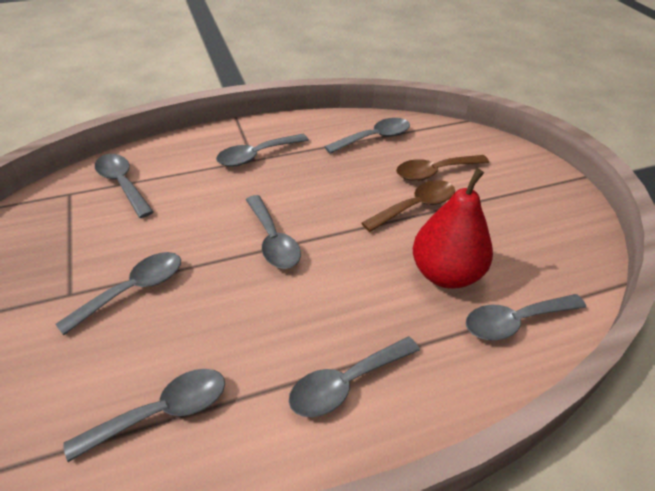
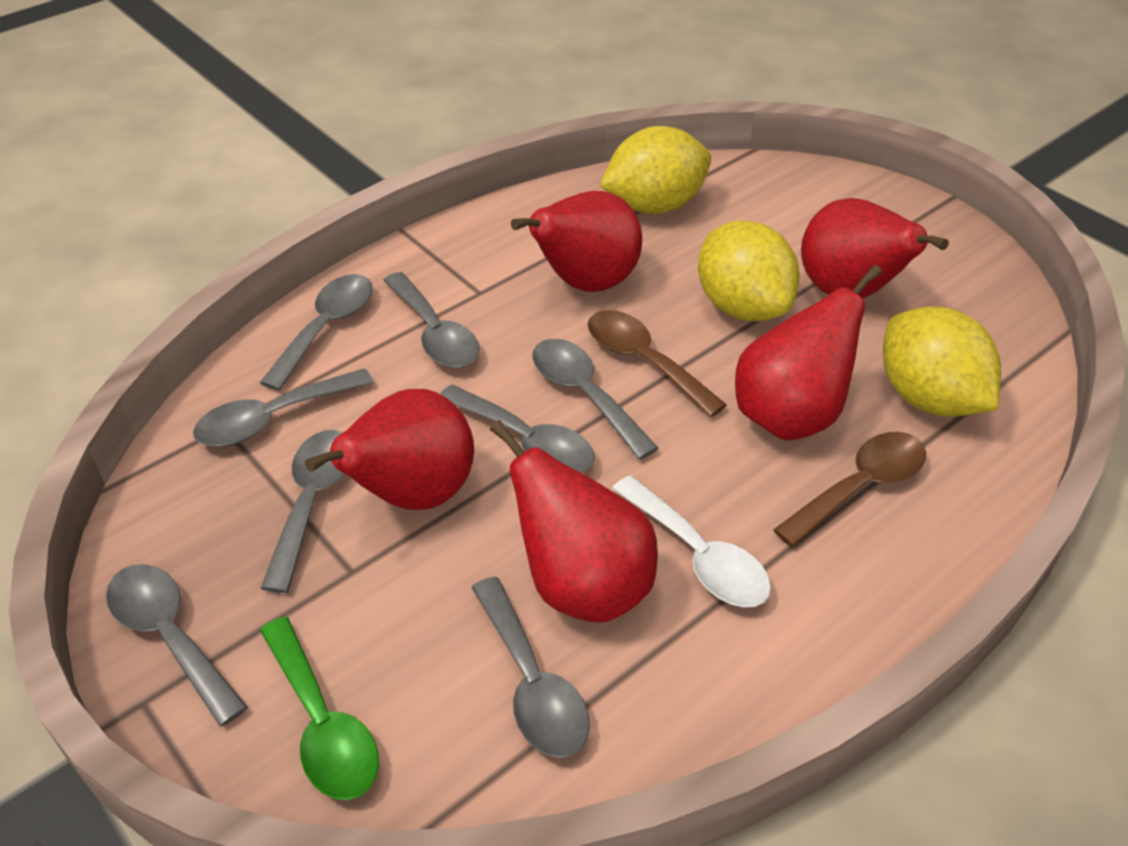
green spoon: none = 0 -> [260,617,379,800] = 1
red pear: [413,168,493,289] = 1 -> [305,389,474,510] [490,420,658,623] [511,191,642,292] [735,265,882,441] [801,198,949,298] = 5
white spoon: none = 0 -> [612,475,771,607] = 1
yellow lemon: none = 0 -> [600,126,711,214] [698,220,800,321] [883,307,1001,417] = 3

